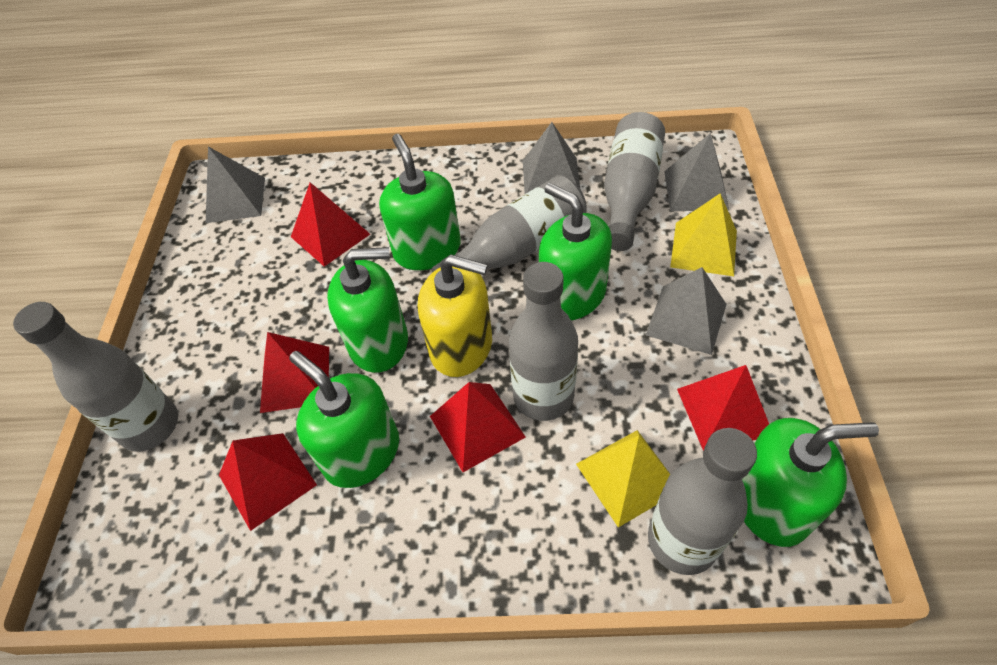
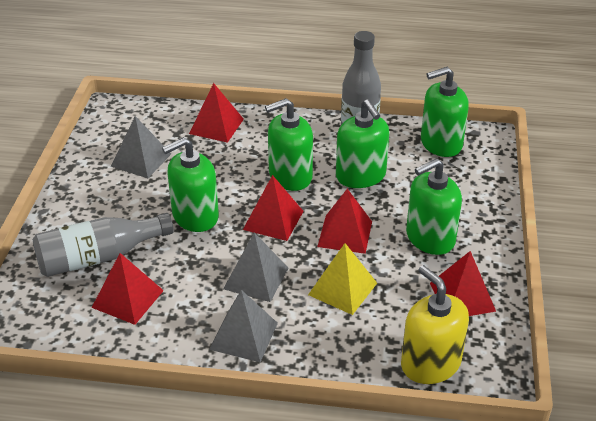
grey bottle: [13,302,178,452] [432,175,587,273] [509,262,578,421] [604,112,665,251] [648,428,757,575] = 5 -> [32,213,174,277] [341,31,381,125] = 2
grey pyramid: [206,147,265,223] [523,122,580,194] [646,267,727,355] [664,133,729,211] = 4 -> [111,116,171,178] [209,290,278,362] [223,232,288,302] = 3
yellow pyramid: [576,430,671,527] [670,193,737,276] = 2 -> [308,243,377,315] = 1

